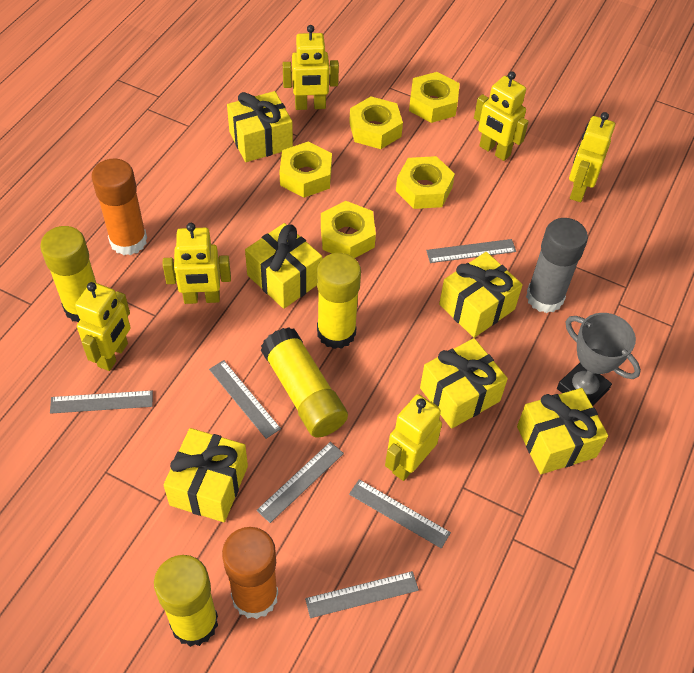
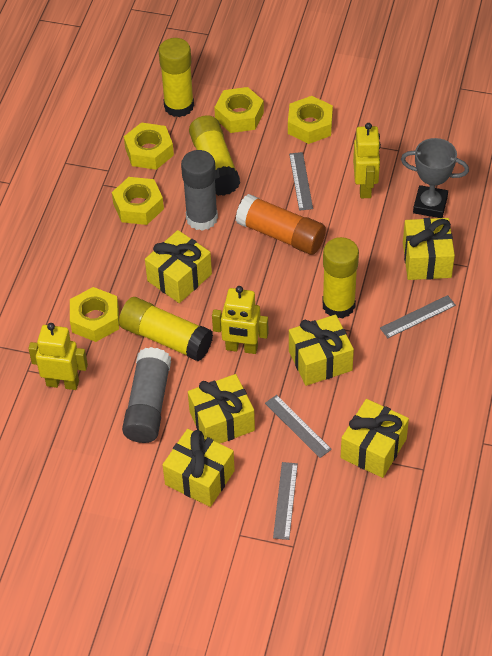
grey glue stick: [526,218,588,313] = 1 -> [122,347,171,443] [181,150,218,231] = 2
grey ruler: [50,390,153,414] [209,360,281,439] [256,442,344,523] [305,571,419,618] [349,479,451,548] [426,239,516,263] = 6 -> [265,395,332,458] [273,462,298,540] [289,152,313,211] [380,295,456,338] = 4
orange glue stick: [91,159,147,255] [222,527,278,619] = 2 -> [236,194,326,255] = 1
yellow robot: [75,282,131,371] [163,223,231,304] [283,25,339,110] [385,394,442,481] [474,71,529,161] [569,112,615,202] = 6 -> [28,323,88,390] [212,286,268,354] [353,123,381,198] = 3

